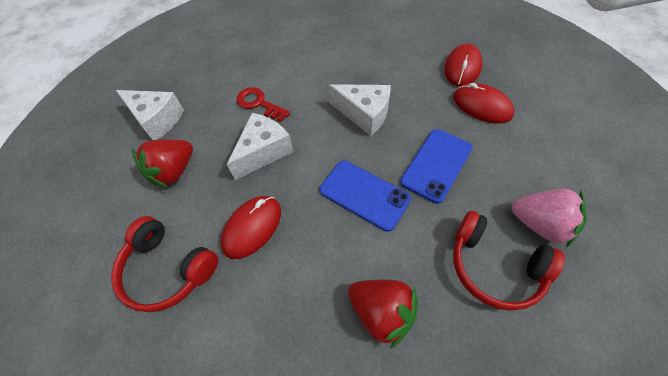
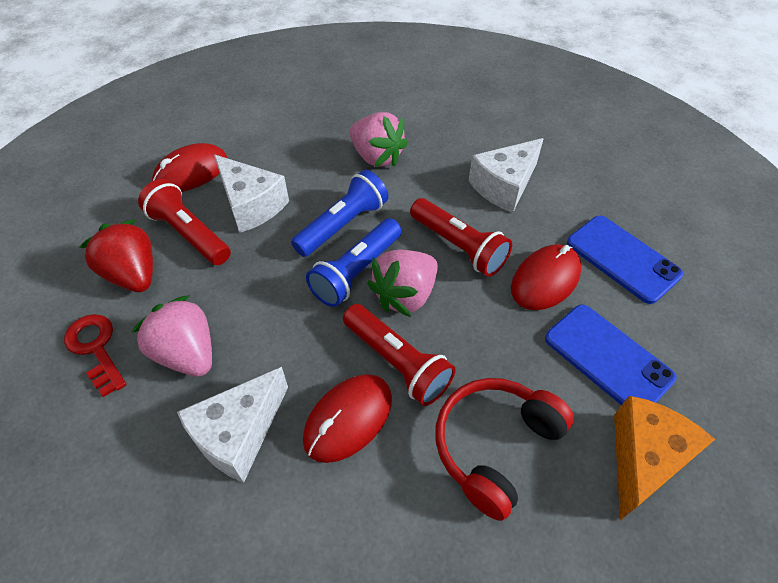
blue flashlight: none = 0 -> [291,170,389,257] [306,218,402,307] = 2
orange cheese: none = 0 -> [614,396,715,520] = 1
pink strawberry: [512,189,587,247] = 1 -> [131,295,212,377] [349,112,408,167] [367,250,438,317] = 3
red flashlight: none = 0 -> [138,179,231,265] [343,304,456,406] [410,198,512,277] = 3
red headphones: [111,216,218,312] [453,211,565,311] = 2 -> [436,378,574,521] = 1
red strawberry: [132,139,193,188] [348,280,418,349] = 2 -> [79,220,153,292] = 1

